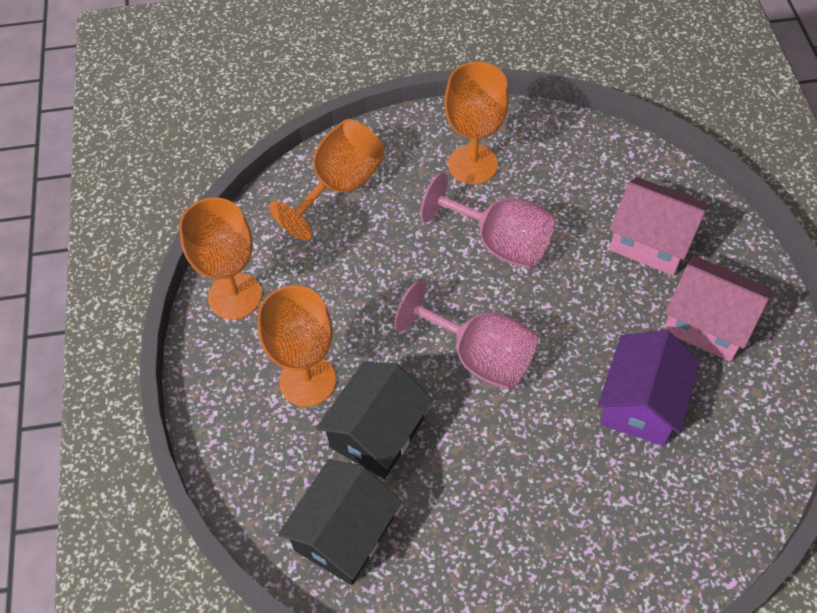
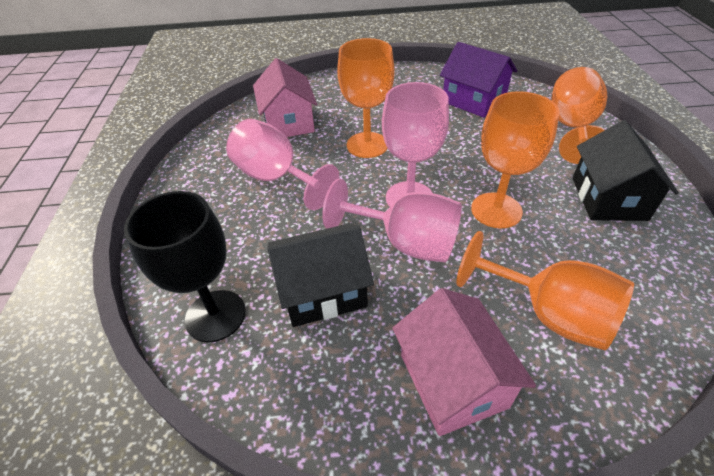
black goblet: none = 0 -> [124,191,246,343] = 1
pink goblet: [394,280,539,390] [420,172,556,269] = 2 -> [226,119,339,210] [322,179,462,263] [382,82,449,207] = 3

